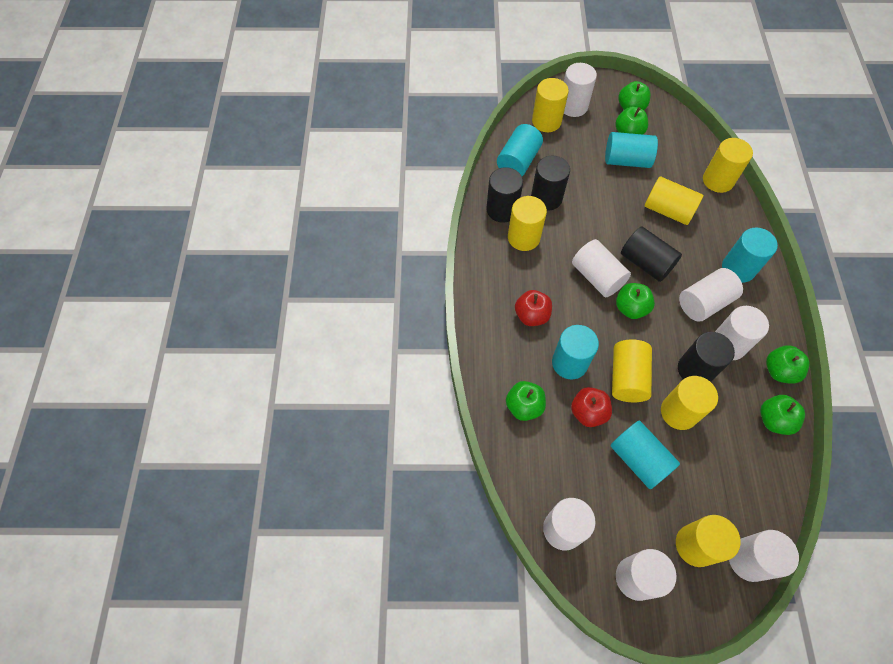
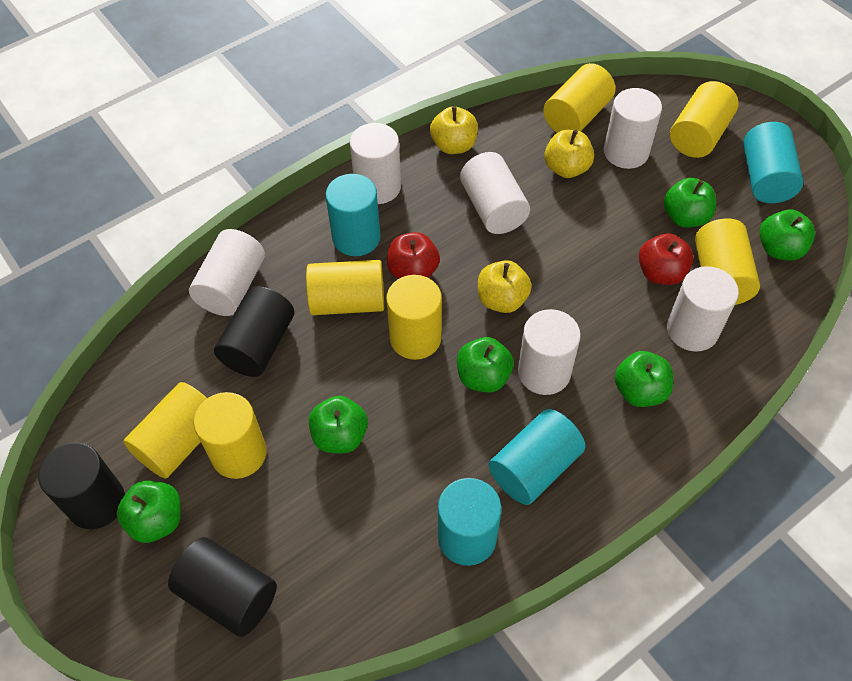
black cylinder: [486,167,523,223] [531,156,570,211] [621,226,682,282] [678,332,735,382] = 4 -> [38,443,125,529] [168,537,277,637] [214,286,294,377] = 3
turquoise cylinder: [497,124,543,176] [552,325,599,379] [605,132,658,168] [610,421,680,489] [722,228,778,283] = 5 -> [326,174,381,256] [438,478,501,566] [489,409,585,505] [743,122,803,203] = 4
white cylinder: [543,498,596,550] [564,63,597,117] [572,239,631,297] [616,549,677,601] [679,268,743,322] [715,306,769,360] [729,530,799,582] = 7 -> [189,229,265,316] [350,123,401,204] [460,152,530,234] [518,309,581,395] [604,88,662,169] [667,266,739,352] = 6
yellow apple: none = 0 -> [430,106,478,154] [478,260,532,313] [544,130,594,178] = 3

